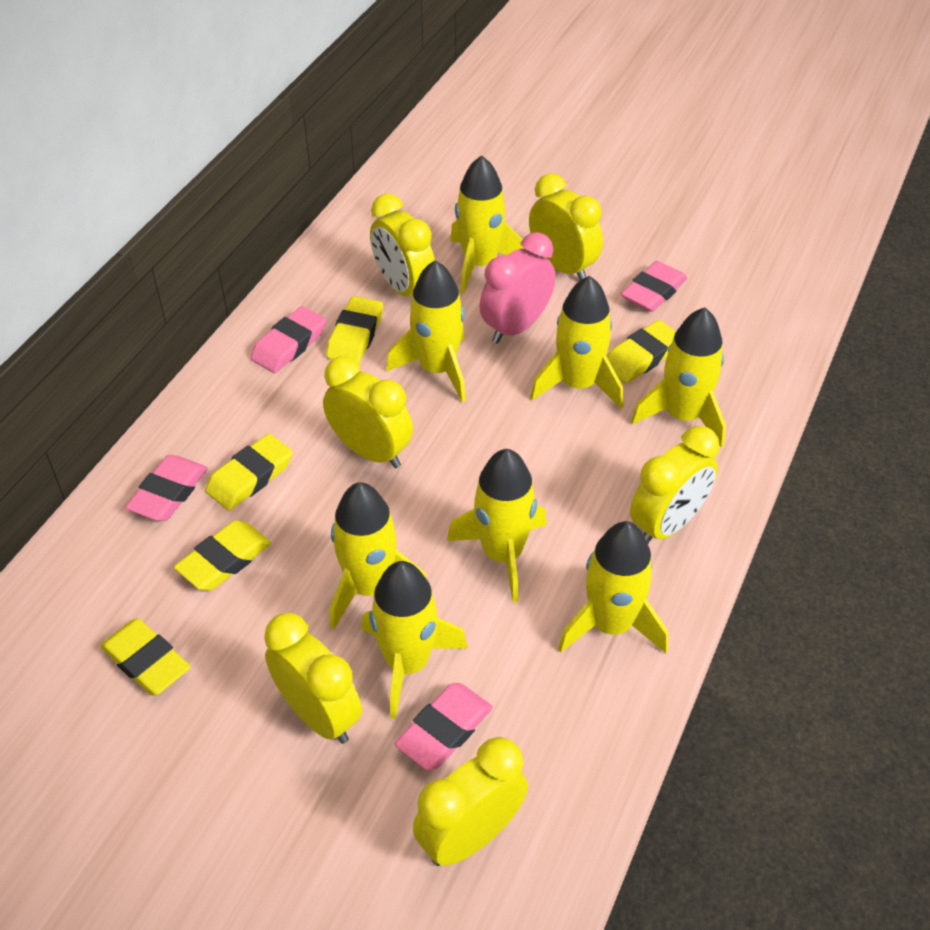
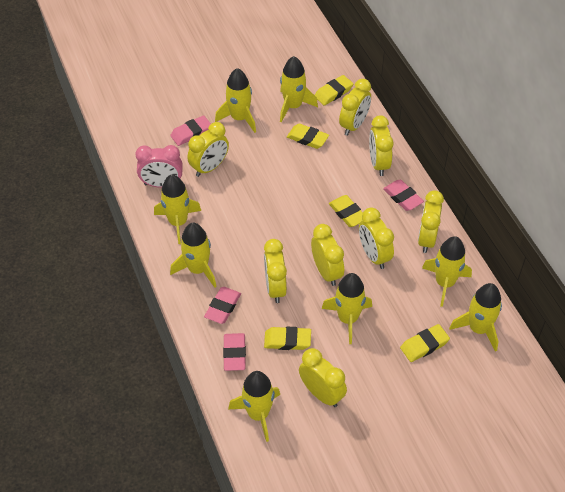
yellow clock: [264,613,362,744] [323,356,413,468] [370,194,435,297] [413,737,528,866] [529,173,603,280] [630,426,720,543] = 6 -> [187,122,229,177] [264,239,287,303] [299,348,347,407] [311,224,344,286] [339,79,371,136] [359,208,394,269] [369,115,394,176] [418,190,444,253] = 8

